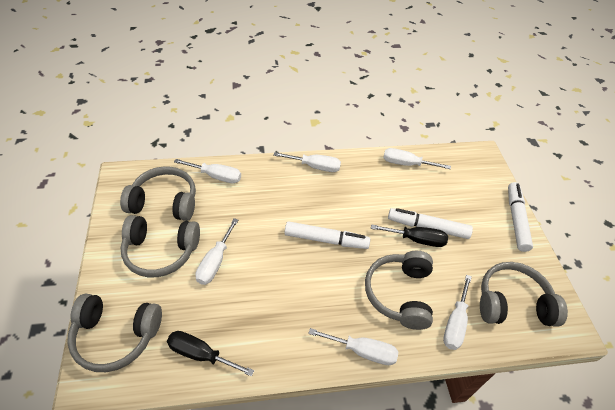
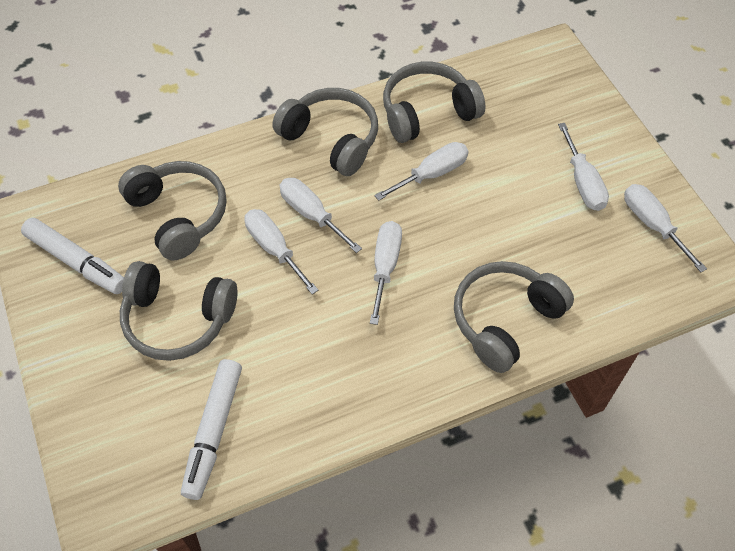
black screwdriver: [167,331,254,377] [371,224,448,247] = 2 -> none = 0
white marker: [285,221,370,249] [388,208,473,239] [508,182,533,252] = 3 -> [21,218,124,294] [181,359,242,500] = 2

